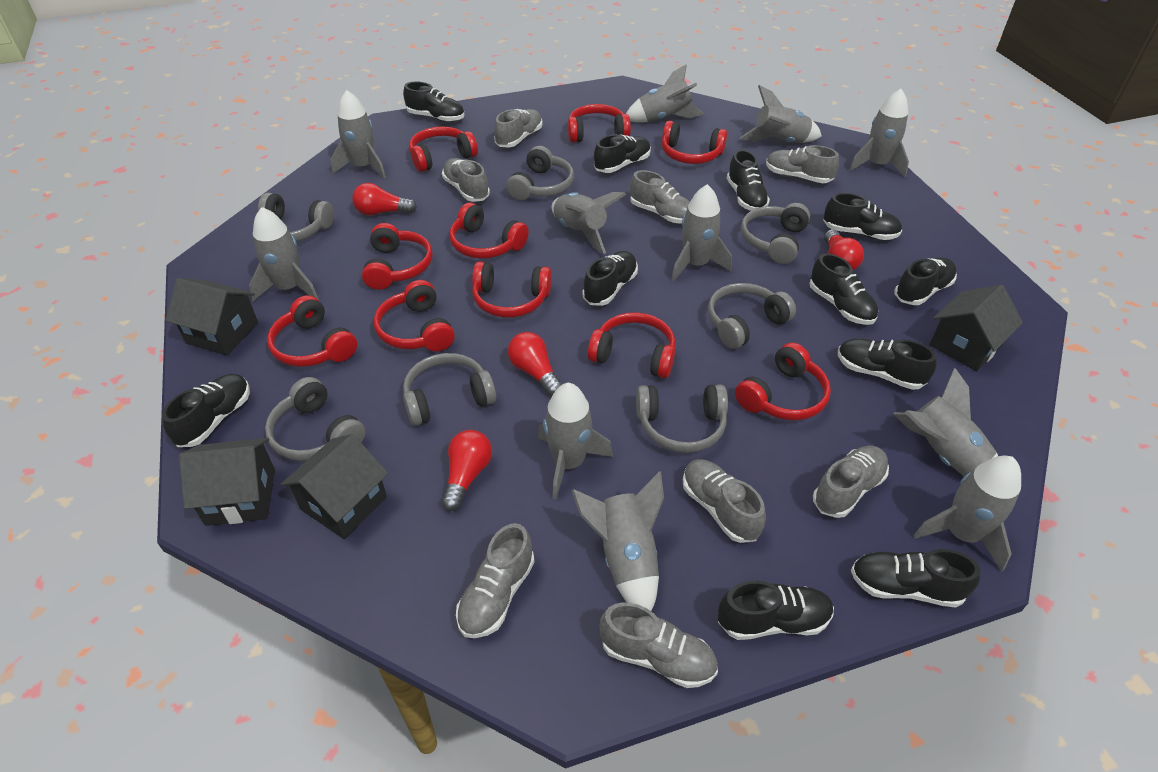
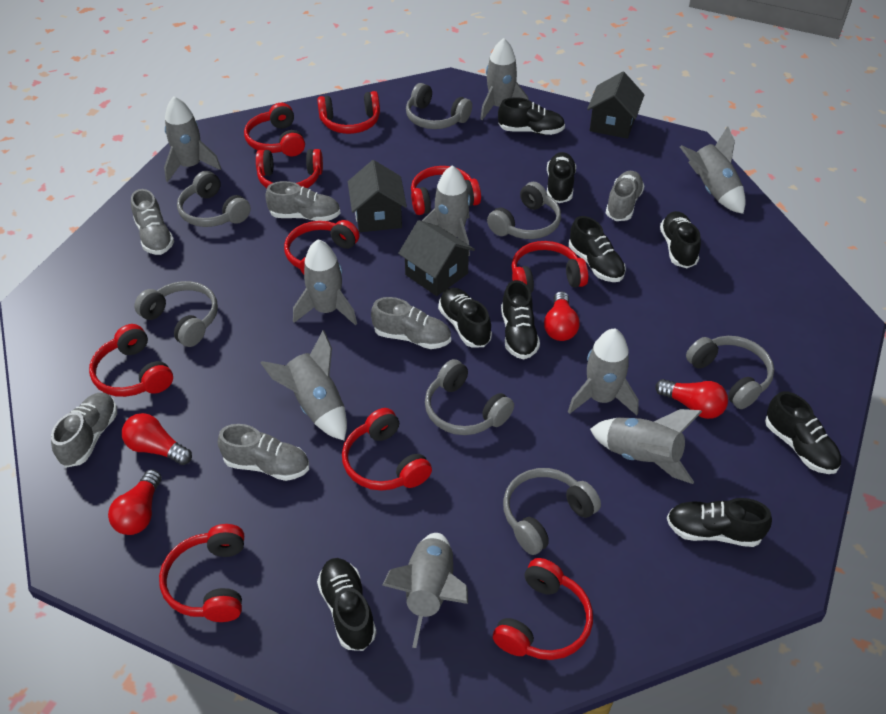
black house: [166,278,258,355] [179,438,275,526] [281,434,388,539] [929,285,1023,371] = 4 -> [348,160,407,232] [398,220,475,296] [587,72,644,139] = 3
black shoe: [162,374,250,447] [403,82,464,122] [582,251,638,306] [594,134,651,173] [718,581,834,640] [727,150,770,211] [809,253,878,325] [823,193,902,240] [838,338,936,390] [851,549,980,607] [894,258,957,305] = 11 -> [317,558,377,651] [438,288,492,347] [498,97,565,135] [501,280,540,359] [547,152,576,203] [569,216,626,282] [660,211,701,268] [667,498,772,547] [765,391,841,474] = 9
grey rocket: [249,207,319,301] [331,90,386,178] [538,383,613,499] [551,192,626,254] [572,471,664,611] [626,65,704,122] [671,184,732,281] [740,85,822,143] [849,89,909,177] [893,368,998,476] [914,456,1021,571] = 11 -> [164,96,221,182] [260,330,347,440] [293,239,357,325] [382,533,468,648] [422,165,470,256] [480,38,528,120] [568,329,639,415] [590,409,702,484] [680,126,746,214] = 9
grey shoe: [442,158,490,202] [456,523,535,638] [494,109,543,147] [599,603,718,688] [630,170,690,224] [683,459,766,543] [766,145,839,183] [813,446,889,518] = 8 -> [51,393,117,467] [131,189,174,255] [218,424,309,481] [265,181,340,221] [371,297,451,349] [606,171,644,221] = 6

